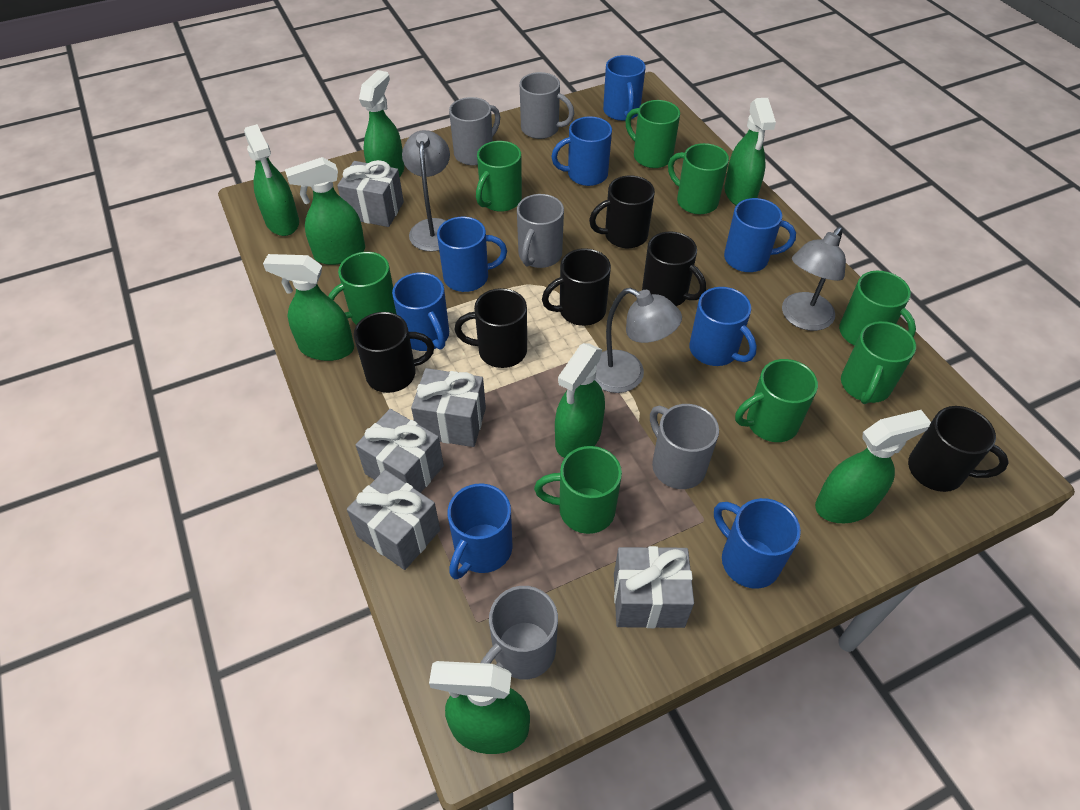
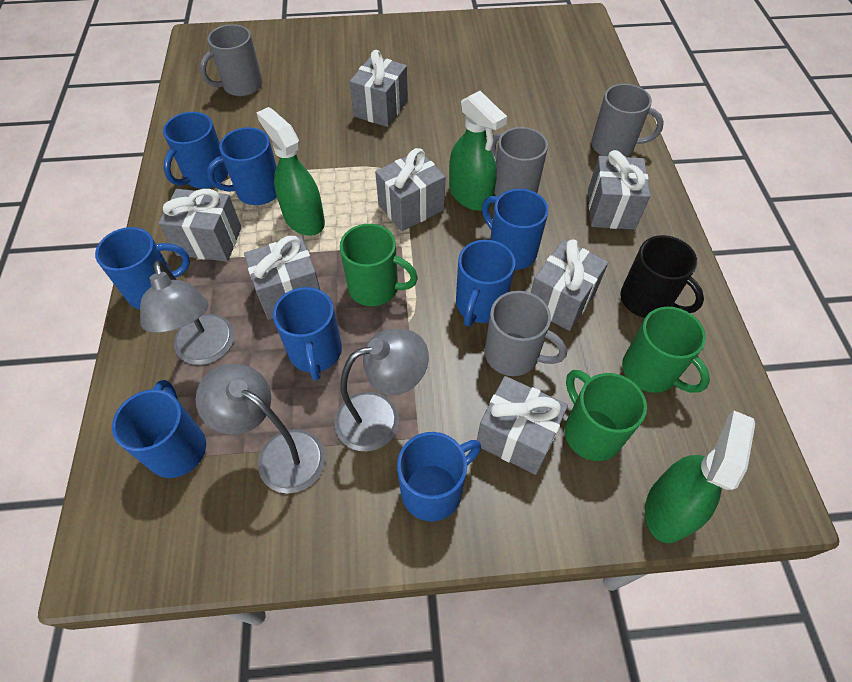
black mug: [354,312,434,393] [455,288,527,368] [542,248,611,326] [589,175,655,248] [642,232,706,306] [908,406,1009,492] = 6 -> [620,235,704,318] = 1
green mug: [328,252,396,325] [476,141,522,212] [534,446,622,534] [625,100,680,168] [668,143,729,214] [735,359,818,442] [839,271,916,346] [841,321,916,404] = 8 -> [340,224,418,306] [565,370,647,461] [622,307,710,393] = 3
green spray bottle: [244,124,299,236] [263,254,354,361] [285,157,365,265] [359,70,404,177] [429,661,530,754] [555,343,605,458] [725,98,776,205] [815,410,931,523] = 8 -> [256,107,325,236] [449,91,507,211] [645,411,755,543] = 3
grey gift: [337,160,404,227] [347,470,440,570] [356,409,444,493] [411,368,486,447] [614,546,694,628] = 5 -> [159,189,242,262] [244,236,320,320] [350,50,408,127] [375,148,445,231] [477,376,568,475] [531,240,608,331] [588,150,650,230] = 7
grey mug: [449,97,500,165] [481,586,558,680] [517,194,564,268] [520,72,574,139] [650,404,719,489] = 5 -> [200,24,263,96] [485,291,567,376] [491,127,548,197] [591,84,664,157] = 4

